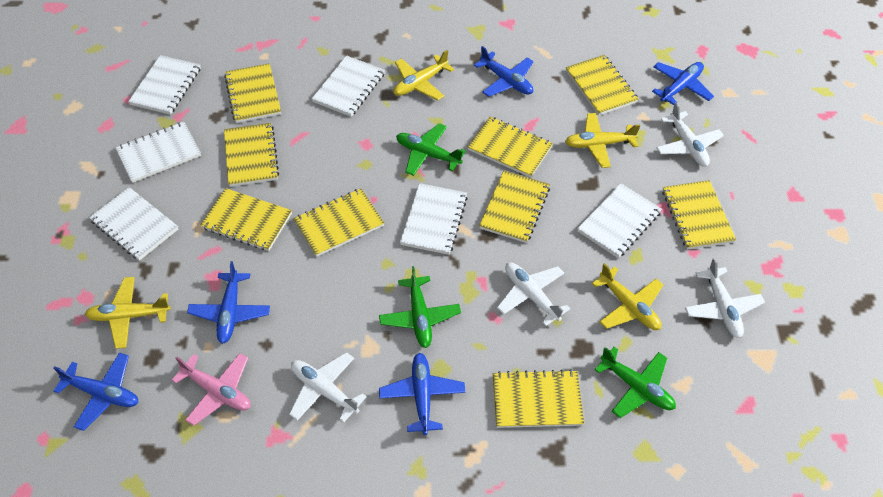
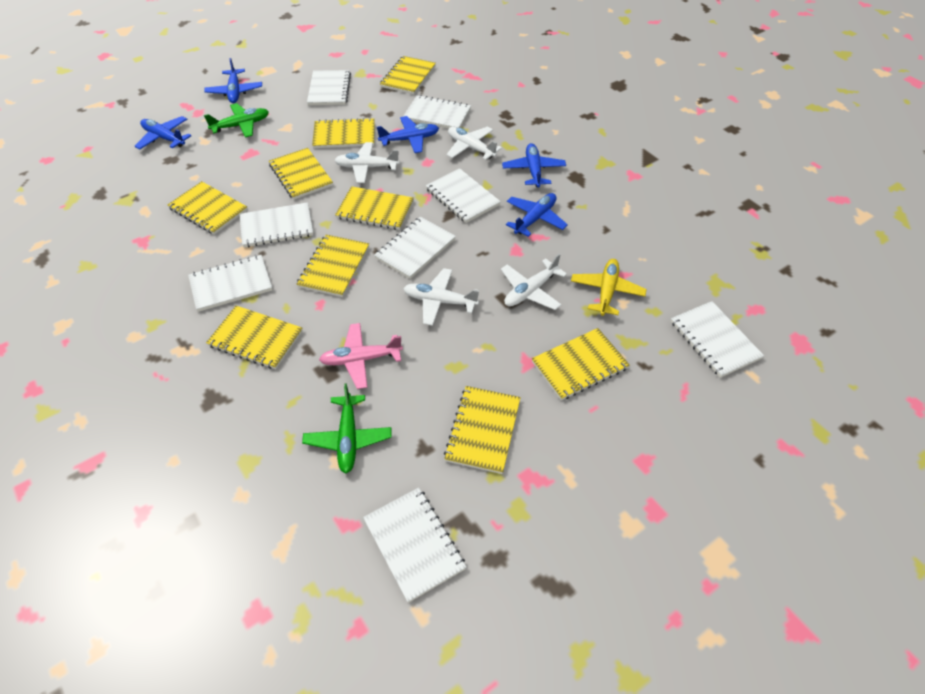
green plane: [379,266,461,348] [396,123,466,176] [595,347,676,418] = 3 -> [204,103,269,138] [302,383,392,473] = 2
white notebook: [89,187,178,261] [115,122,201,183] [128,55,201,115] [312,55,385,117] [400,183,468,255] [577,183,662,258] = 6 -> [188,255,272,312] [240,202,313,247] [307,70,351,105] [363,487,466,603] [374,217,456,279] [403,95,471,129] [425,168,501,223] [671,301,764,378] = 8
yellow plane: [85,277,171,349] [393,50,454,100] [565,113,640,168] [592,263,663,330] = 4 -> [571,259,647,316] = 1

